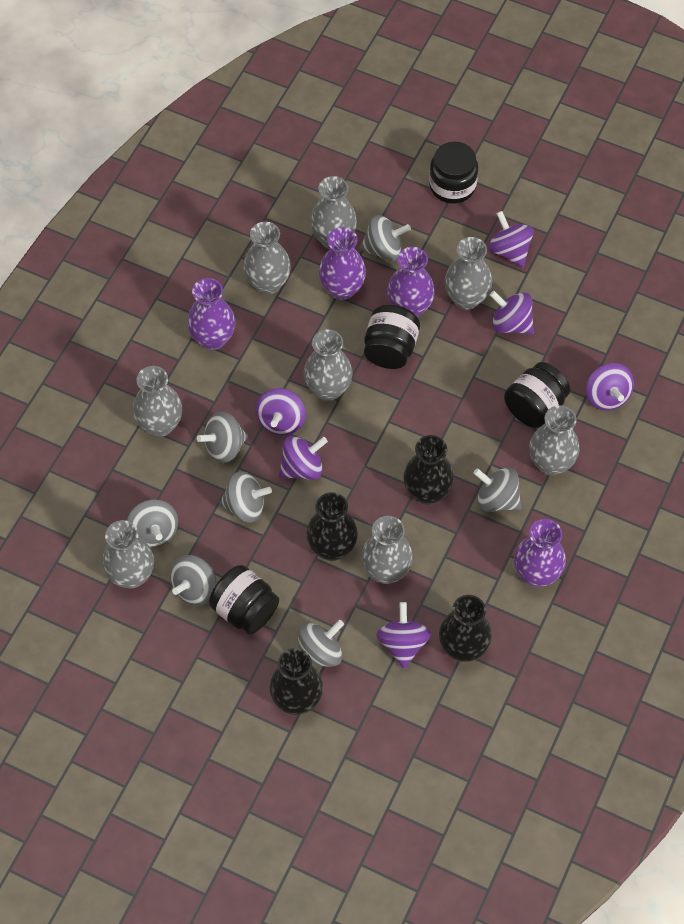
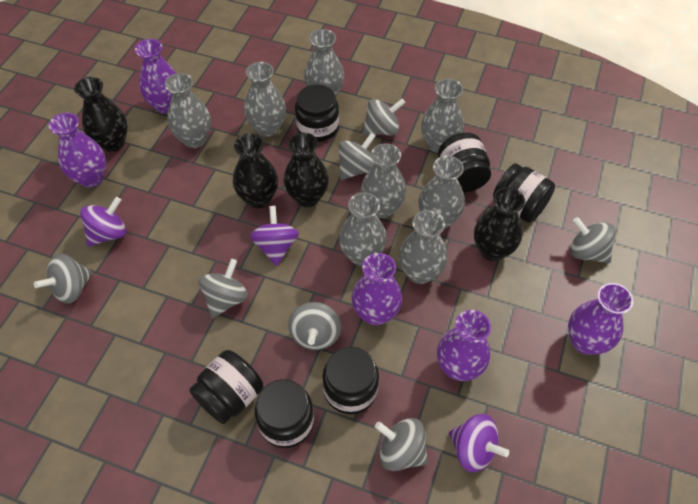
black jar: [209,565,279,634] [364,304,420,369] [429,142,478,204] [504,362,570,428] = 4 -> [189,350,263,424] [255,379,314,448] [295,84,339,142] [323,347,379,414] [438,133,491,192] [493,163,555,223] = 6
purple spinning top: [255,388,306,436] [279,436,328,480] [376,602,431,669] [488,211,534,267] [490,291,534,334] [586,363,634,411] = 6 -> [80,197,126,246] [250,206,299,266] [449,414,509,472] = 3
purple vase: [187,278,235,350] [319,227,366,300] [387,247,435,317] [514,519,566,587] = 4 -> [49,113,106,188] [135,39,177,114] [352,253,402,326] [437,310,491,381] [568,283,633,355] = 5

